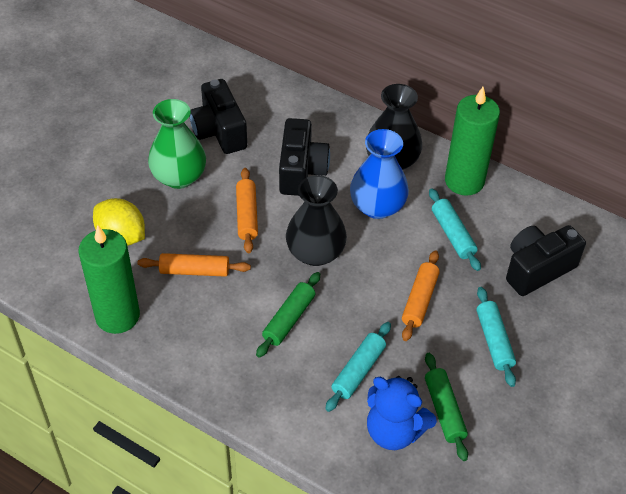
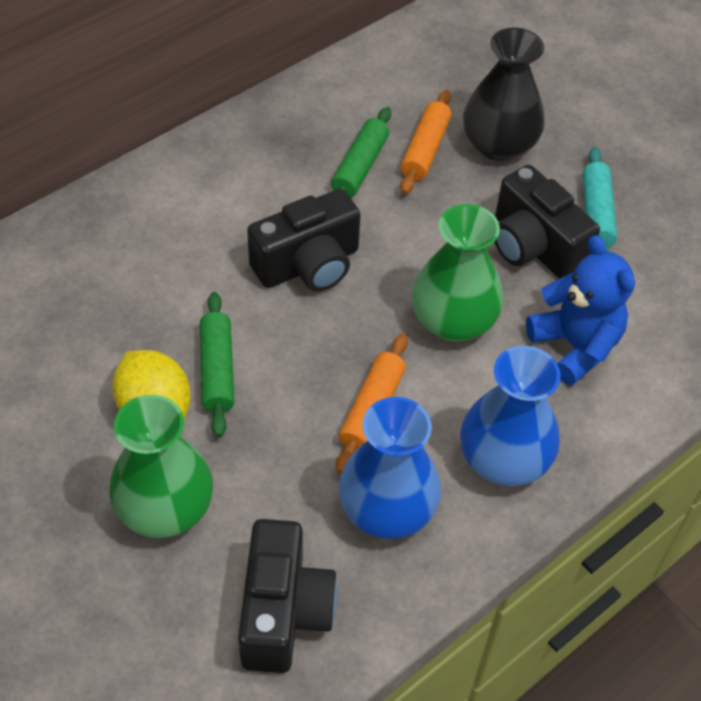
black vase: [286,175,347,266] [366,84,422,170] = 2 -> [463,28,545,161] = 1
blue vase: [350,129,409,219] = 1 -> [338,397,441,539] [460,346,561,486] = 2
green candle: [78,225,140,334] [445,87,500,196] = 2 -> none = 0
green vase: [148,99,206,189] = 1 -> [109,395,213,538] [412,204,503,342] = 2
orange rolling pin: [137,253,251,277] [236,168,258,253] [402,250,440,341] = 3 -> [336,334,408,474] [400,90,451,194] = 2
turquoise rolling pin: [325,322,391,412] [429,188,481,271] [477,287,516,387] = 3 -> [582,147,617,252] = 1

